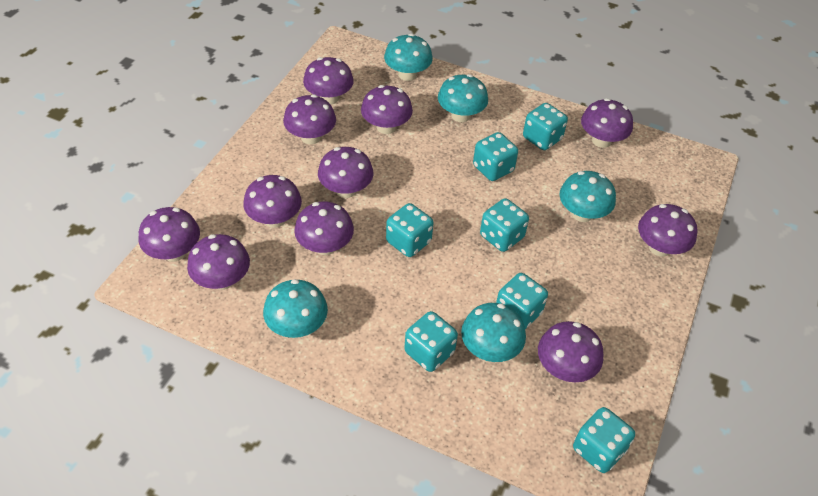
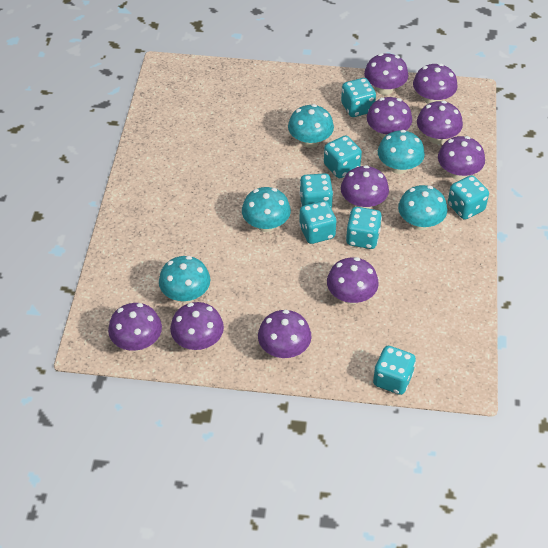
purple mushroom: [139,207,200,262] [187,234,250,290] [243,175,302,228] [283,95,336,145] [294,201,354,255] [303,57,354,105] [318,147,373,198] [361,85,413,134] [538,321,603,382] [581,98,633,148] [638,204,697,257] = 11 -> [108,303,162,351] [170,302,224,350] [258,310,312,358] [327,257,379,304] [341,165,389,209] [364,53,408,95] [367,97,412,138] [413,63,458,104] [417,101,463,144] [438,136,485,180] = 10

